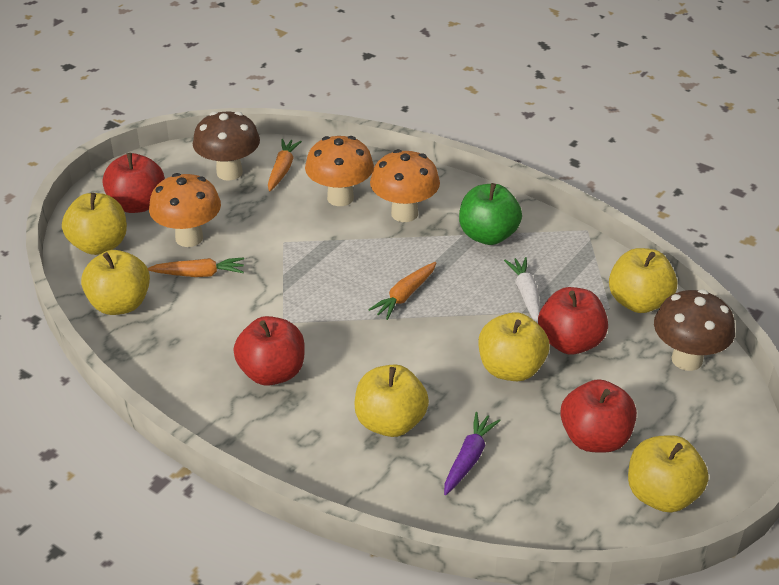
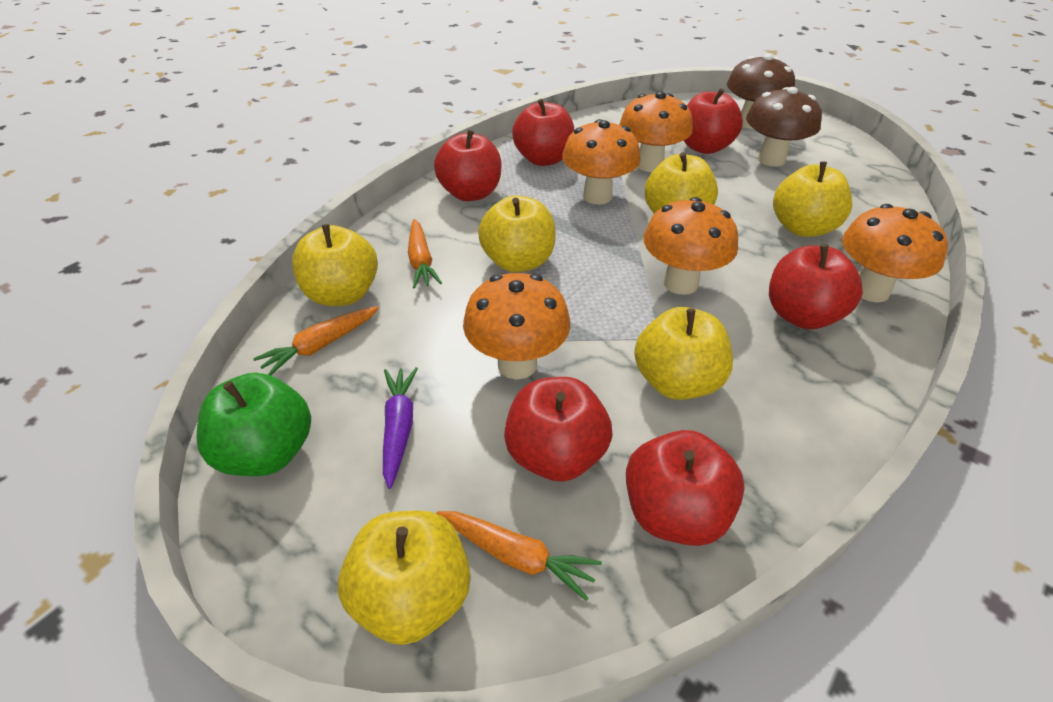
orange mushroom: [149,173,221,247] [305,136,374,206] [370,149,440,222] = 3 -> [463,273,571,379] [562,119,641,205] [619,91,693,172] [644,197,738,295] [842,204,948,302] = 5
red apple: [102,153,165,213] [233,316,305,386] [538,287,608,355] [560,379,637,453] = 4 -> [434,130,502,201] [504,377,613,482] [512,99,574,166] [626,430,745,546] [683,88,743,154] [769,244,863,329] = 6
white carrot: [504,257,540,323] = 1 -> none = 0

